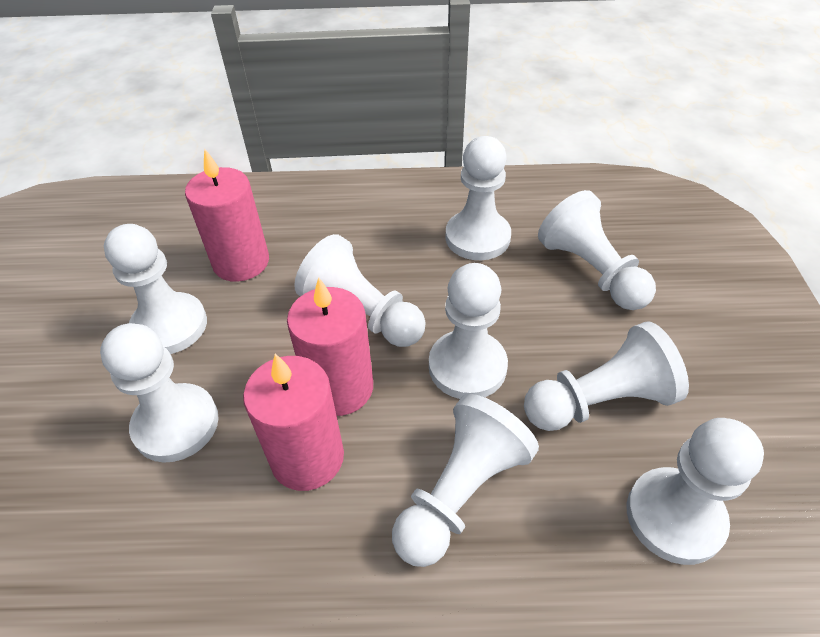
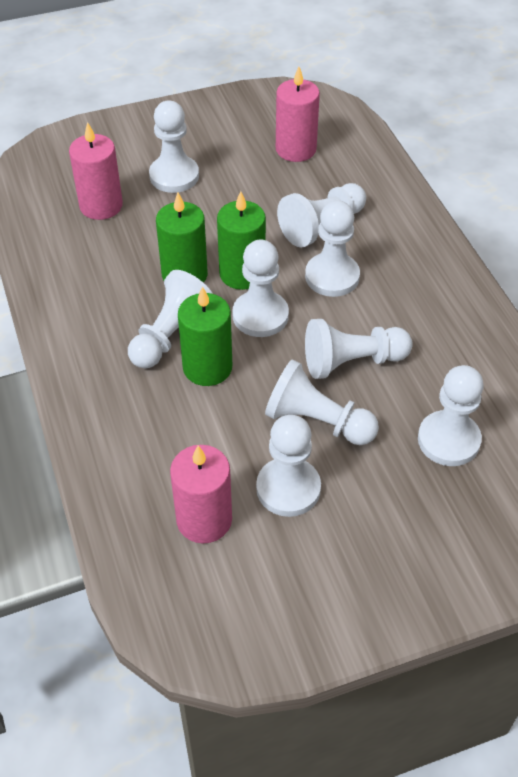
green candle: none = 0 -> [156,193,208,283] [178,286,232,386] [217,191,266,290] = 3

